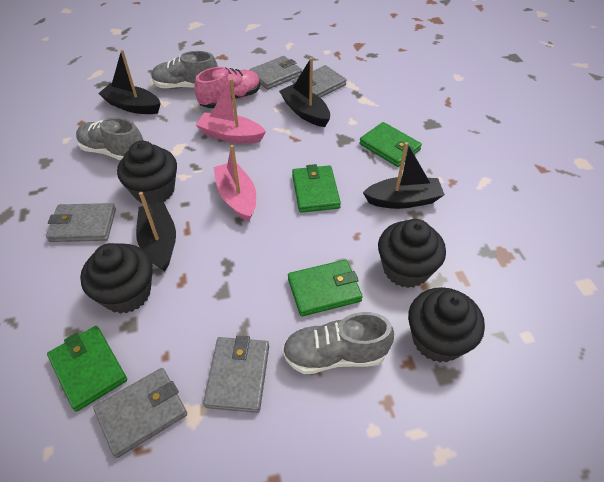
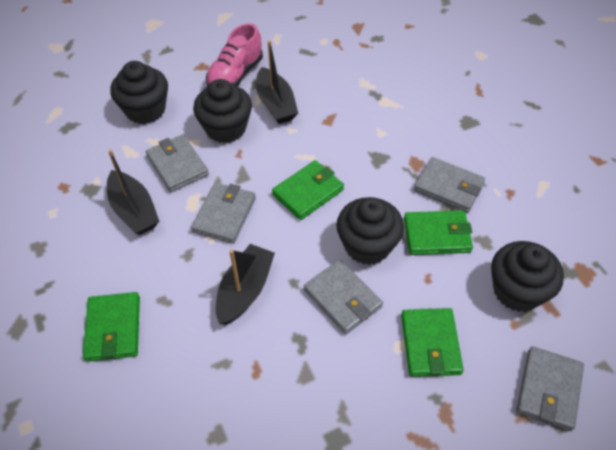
black boat: [98,50,161,114] [136,192,176,272] [279,58,330,127] [363,142,445,209] = 4 -> [107,149,159,235] [216,244,275,325] [256,41,298,124] = 3
grey shoe: [76,117,144,160] [151,51,218,89] [282,312,394,374] = 3 -> none = 0
pink boat: [196,78,266,144] [213,145,256,222] = 2 -> none = 0

